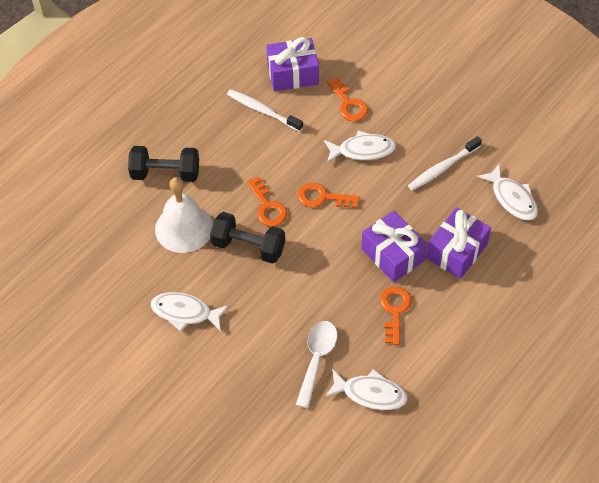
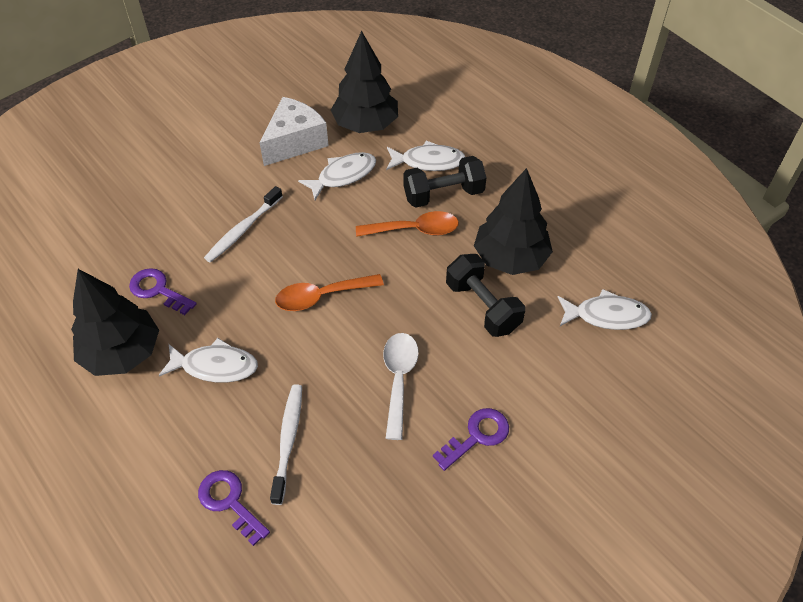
black tree: none = 0 -> [71,269,159,376] [331,31,398,133] [474,168,553,275] = 3
orange key: [247,177,287,226] [298,182,360,208] [327,77,368,121] [380,286,412,345] = 4 -> none = 0
orange spoon: none = 0 -> [275,274,384,311] [356,211,459,237] = 2
purple gift: [266,37,319,92] [361,211,427,282] [426,207,491,279] = 3 -> none = 0
purple key: none = 0 -> [129,268,197,315] [198,470,270,546] [433,408,509,471] = 3
white bell: [155,177,213,253] = 1 -> none = 0
white cheese: none = 0 -> [260,97,329,166] = 1

